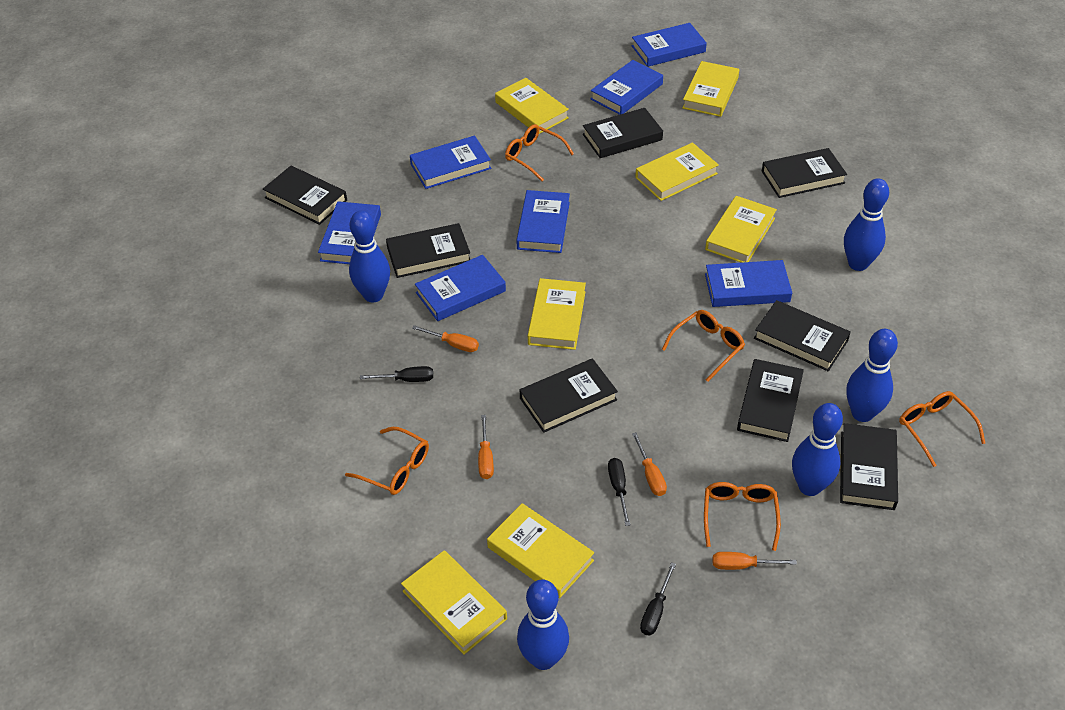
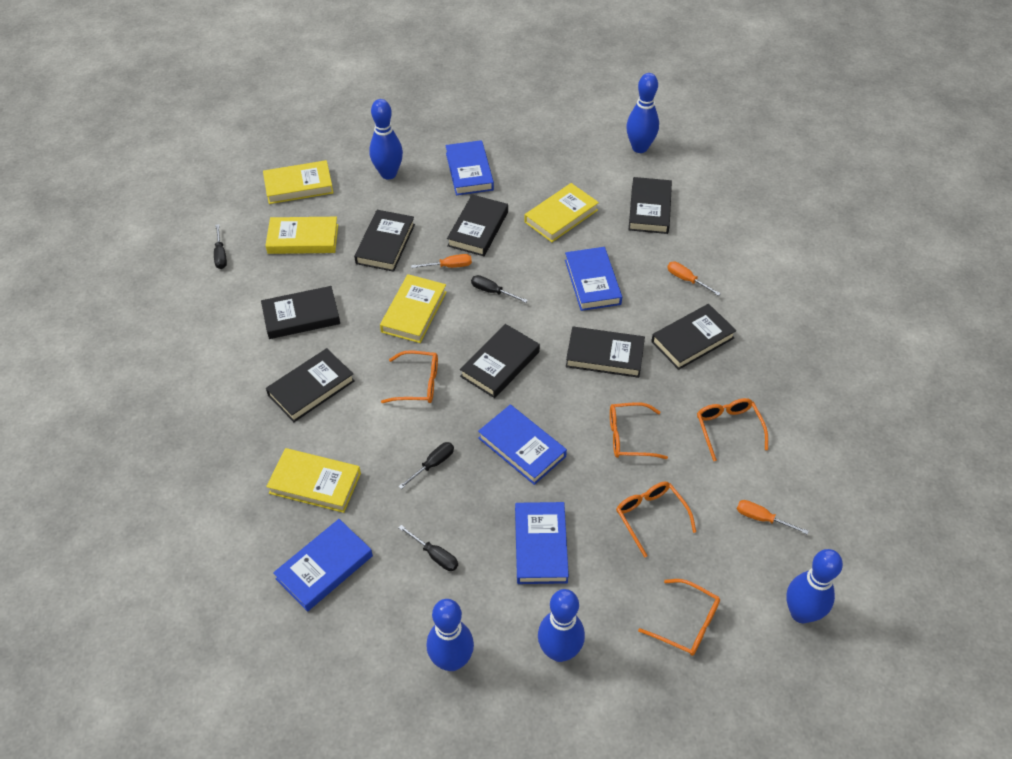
black screwdriver: [360,366,433,382] [608,458,630,526] [640,562,676,635] = 3 -> [214,224,227,269] [398,442,454,489] [398,525,458,571] [471,275,528,303] = 4
blue book: [318,201,381,264] [410,136,491,189] [415,255,506,321] [516,190,570,253] [591,60,663,115] [632,23,707,67] [705,260,792,307] = 7 -> [273,519,373,612] [445,140,494,195] [478,405,567,485] [515,502,569,584] [565,247,622,311] = 5
orange screwdriver: [412,325,479,352] [478,415,494,479] [632,433,667,496] [713,552,797,570] = 4 -> [411,254,472,268] [667,262,721,296] [737,500,809,535] = 3
yellow book: [401,550,507,654] [487,503,594,598] [495,78,569,134] [528,278,586,350] [635,142,719,201] [682,61,739,117] [705,196,777,263] = 7 -> [263,160,333,204] [265,217,338,254] [266,448,361,513] [380,274,446,343] [524,183,599,242] = 5

